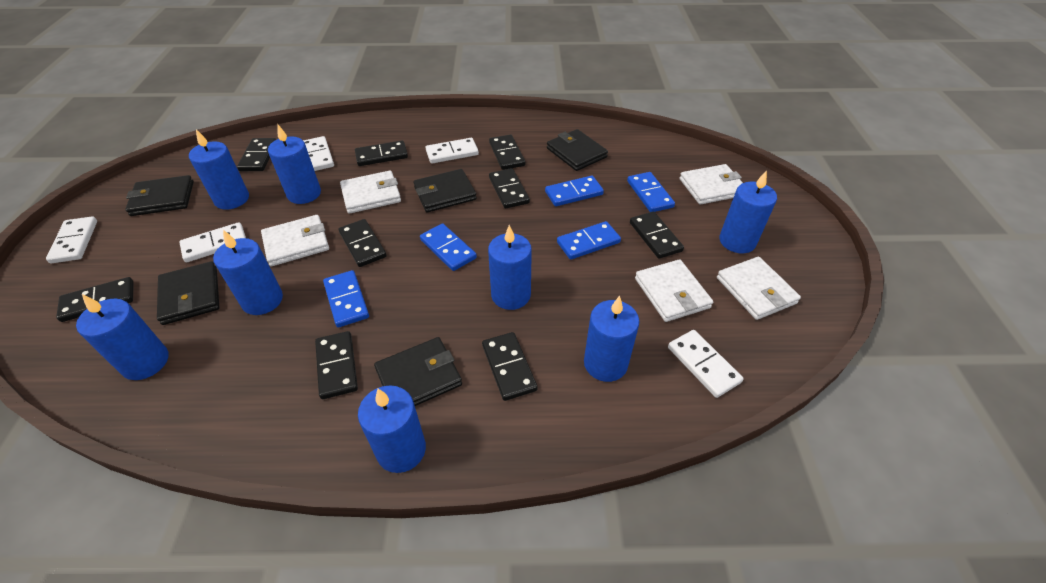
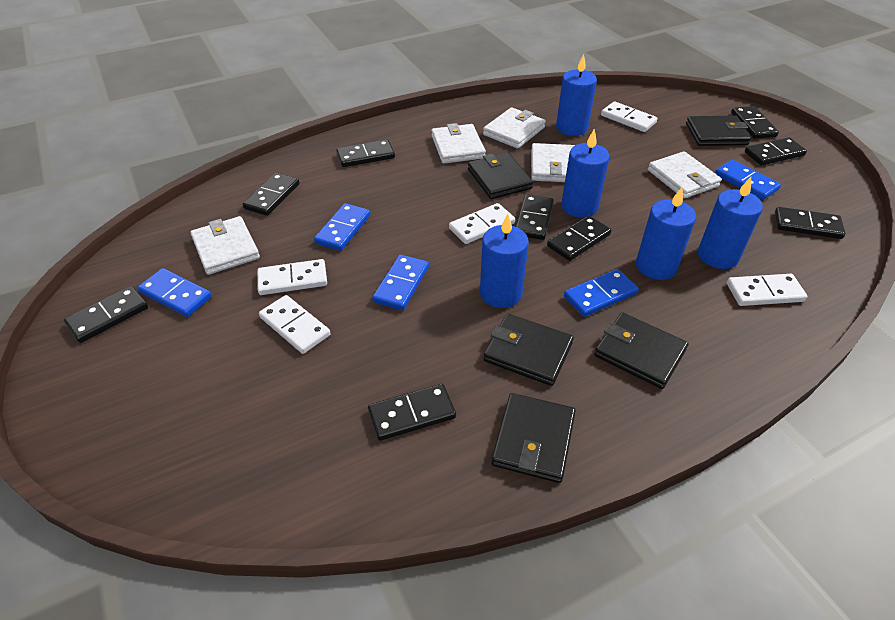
blue candle: [76,294,169,380] [189,129,249,210] [213,230,283,315] [268,124,321,204] [358,385,426,473] [488,225,532,310] [584,296,639,382] [719,170,777,253] = 8 -> [480,214,529,308] [556,54,597,136] [561,128,610,218] [636,187,696,280] [698,177,763,269] = 5

